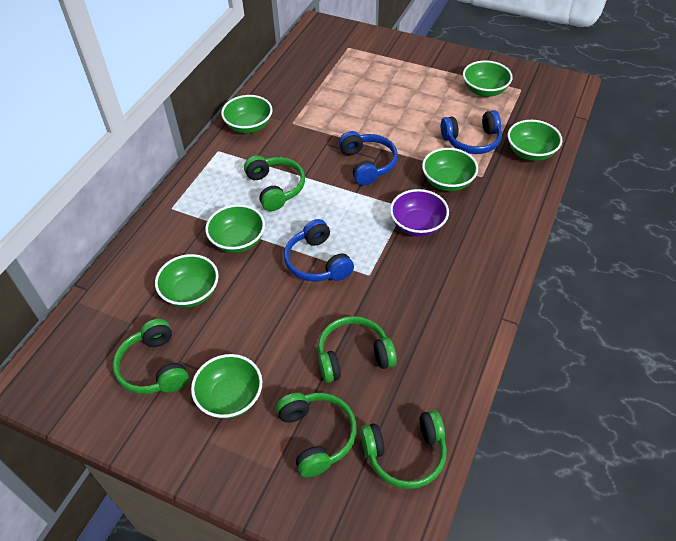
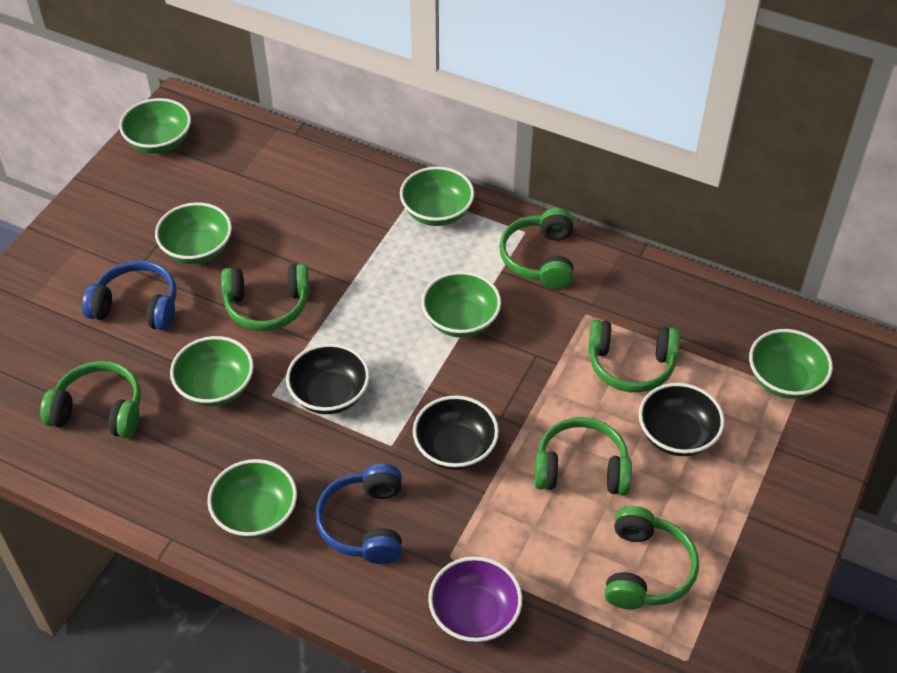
black bowl: none = 0 -> [286,343,369,414] [413,395,499,470] [639,383,725,456] = 3
blue headphones: [284,219,354,282] [339,131,398,186] [441,110,502,154] = 3 -> [82,260,177,331] [315,464,402,564] = 2
green headphones: [113,319,189,394] [244,156,305,211] [276,393,357,478] [318,316,397,383] [360,410,447,489] = 5 -> [40,361,141,438] [221,263,310,331] [499,208,574,289] [534,417,632,495] [588,320,680,392] [605,506,699,609] = 6

